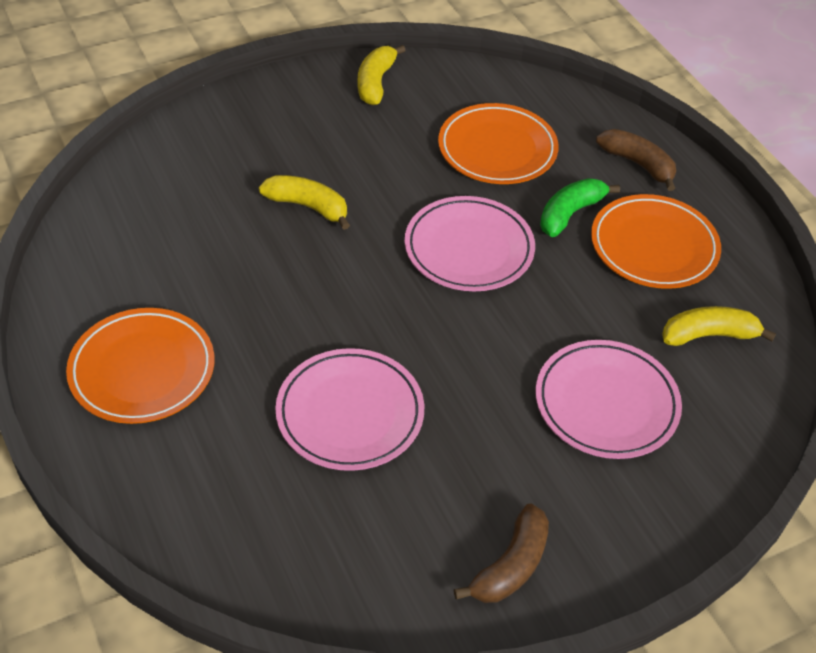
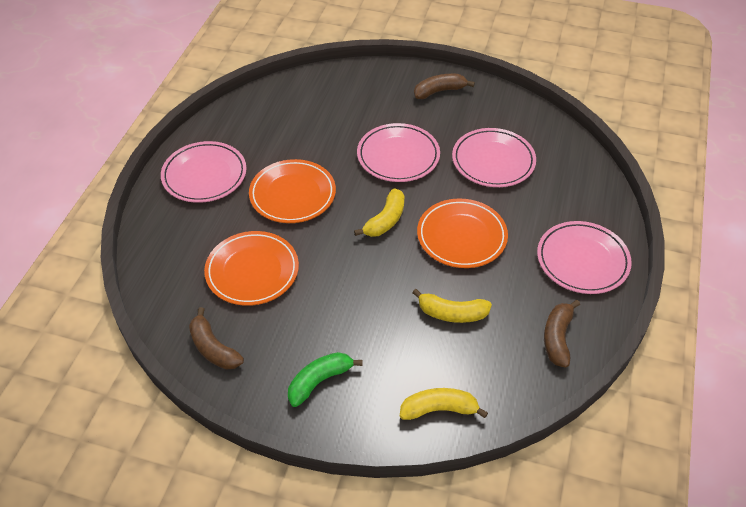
brown banana: [454,503,549,603] [596,129,676,191] = 2 -> [189,307,244,370] [414,74,475,99] [544,300,580,368] = 3
pink plate: [275,348,424,471] [405,196,535,291] [536,340,682,459] = 3 -> [161,141,247,203] [357,123,440,182] [452,128,536,187] [537,221,632,294] = 4

